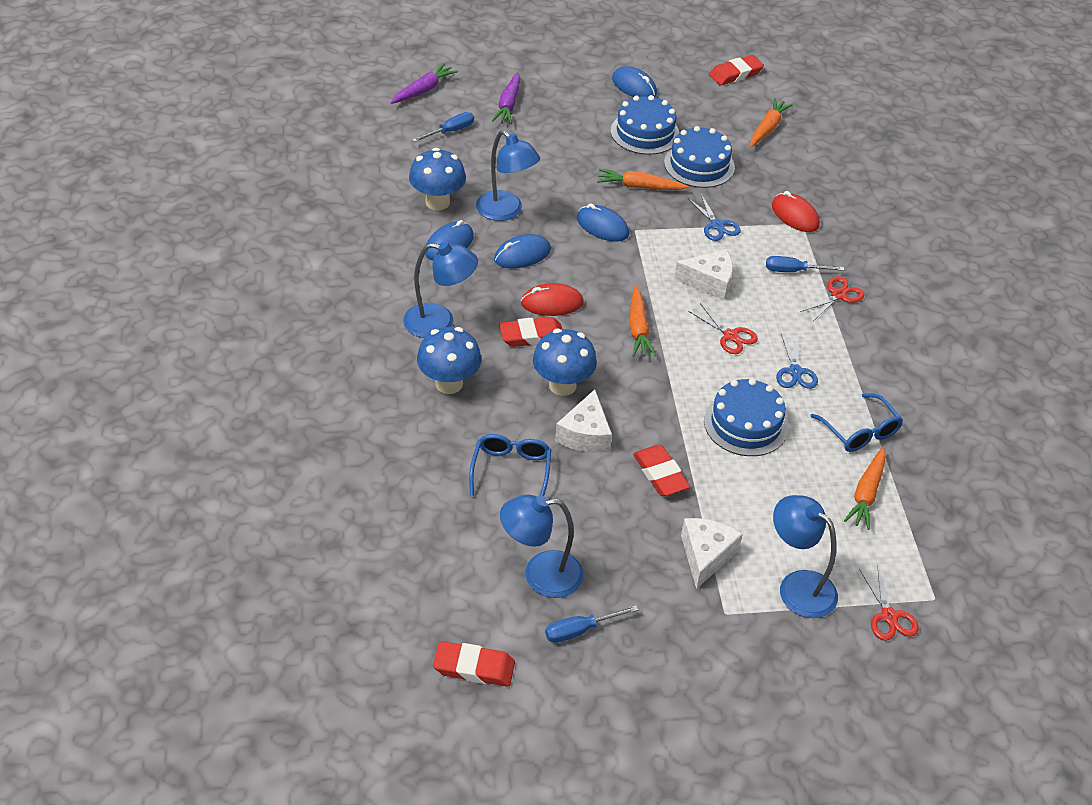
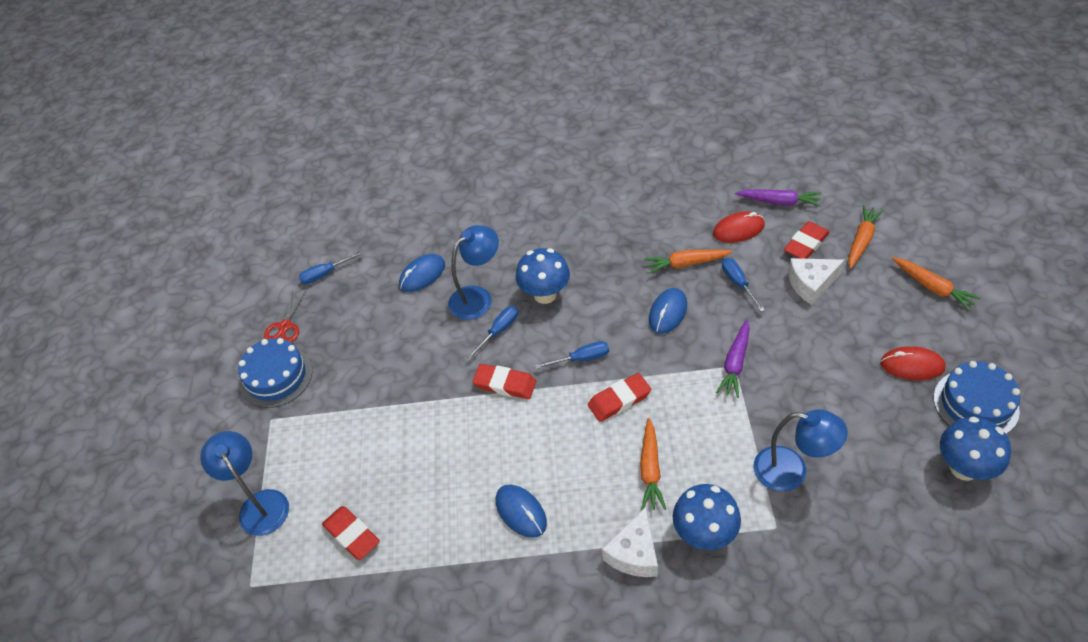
blue cake: [611,95,680,155] [664,126,735,188] [704,378,788,456] = 3 -> [238,338,313,408] [934,361,1021,434] = 2
blue glasses: [469,434,551,496] [811,393,903,452] = 2 -> none = 0
blue lamp: [403,241,478,338] [476,130,540,221] [500,494,583,598] [773,495,838,618] = 4 -> [200,431,289,536] [448,225,499,320] [754,409,848,492] = 3
blue mouse: [425,220,474,260] [494,234,551,268] [577,203,629,242] [612,66,657,97] = 4 -> [399,254,445,292] [496,485,547,538] [649,288,687,334] = 3
blue scissors: [688,194,741,241] [776,334,818,389] = 2 -> none = 0
blue screwdriver: [412,112,474,142] [545,605,638,643] [766,256,844,272] = 3 -> [299,250,364,285] [467,306,518,359] [535,341,609,369] [722,258,765,312] = 4
red scissors: [688,303,758,354] [801,276,864,321] [859,565,919,641] = 3 -> [264,291,306,342] = 1
white cheese: [555,389,612,453] [674,249,733,300] [681,518,743,589] = 3 -> [602,507,658,577] [788,258,844,305] = 2

